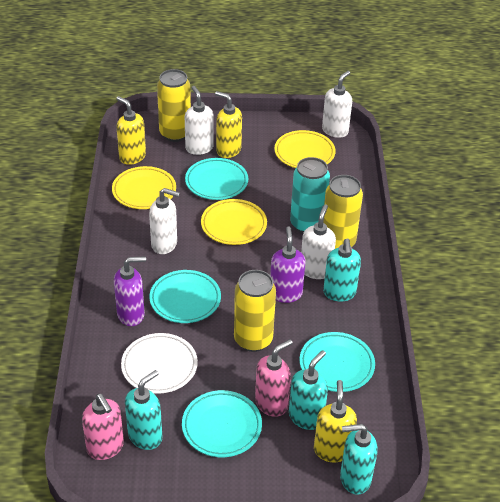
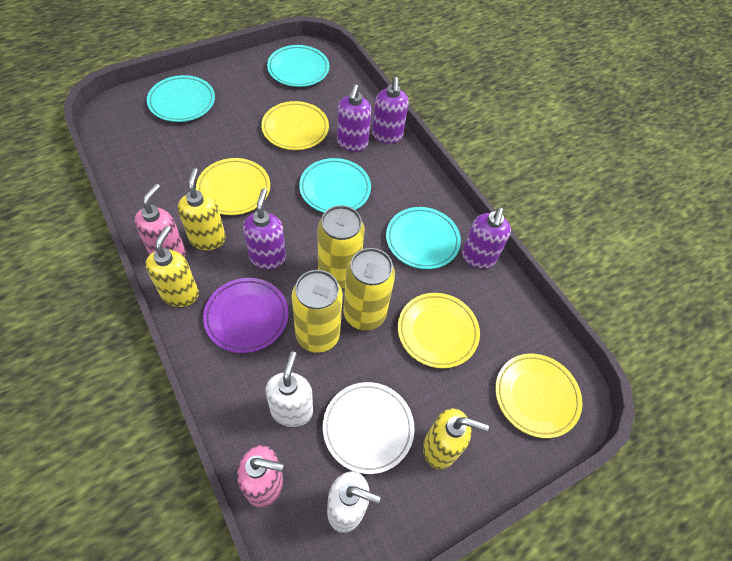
purple plate: none = 0 -> [203,278,288,353] = 1
purple soap dispenser: [114,256,146,326] [270,227,306,303] = 2 -> [243,188,286,269] [337,84,372,151] [372,77,409,143] [462,207,511,269] = 4
turquoise can: [290,157,330,233] = 1 -> none = 0
turquoise soap dispenser: [125,370,162,450] [289,350,328,430] [323,239,361,301] [340,424,378,495] = 4 -> none = 0
white soap dispenser: [149,188,180,254] [185,86,214,155] [301,204,336,279] [322,71,352,138] = 4 -> [265,351,313,427] [327,471,381,533] = 2
yellow plate: [112,166,176,209] [201,199,267,245] [274,130,336,168] = 3 -> [196,158,270,215] [261,101,329,150] [398,293,480,368] [495,354,582,438] = 4

